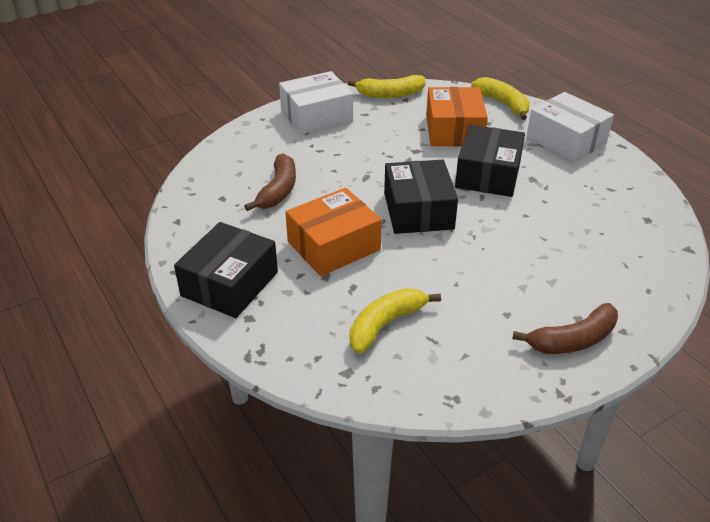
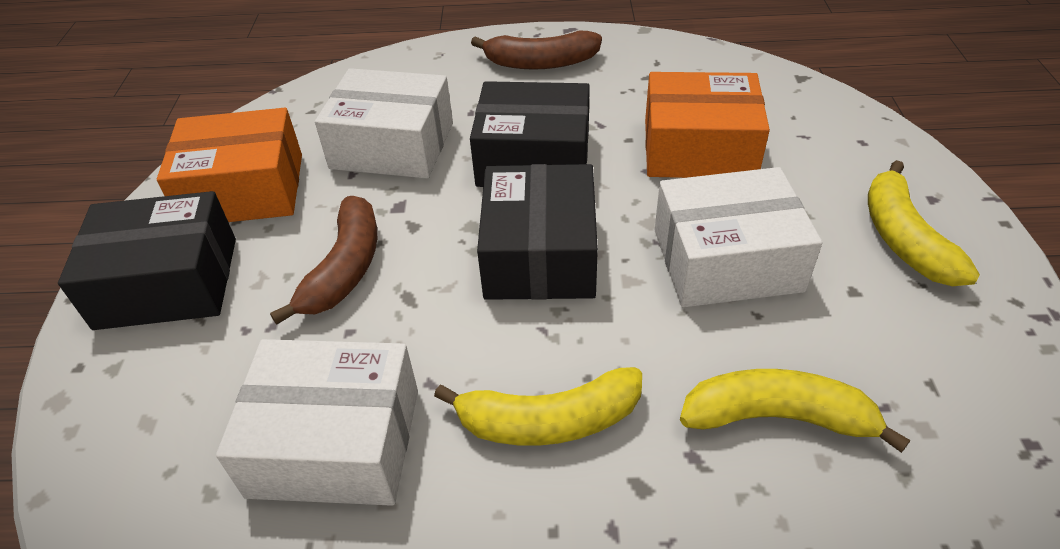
white box: [279,71,353,135] [526,92,614,162] = 2 -> [216,339,418,506] [315,68,453,179] [655,167,822,307] = 3

